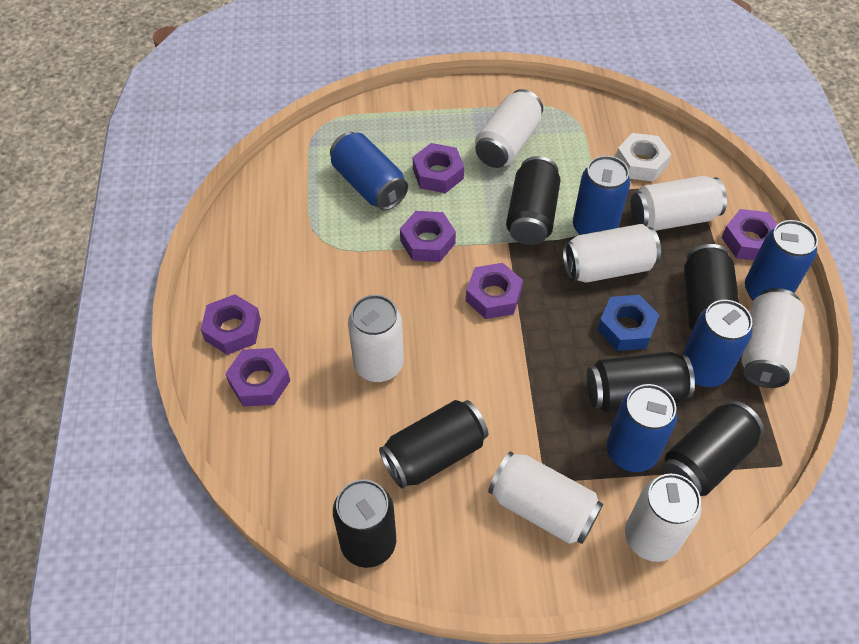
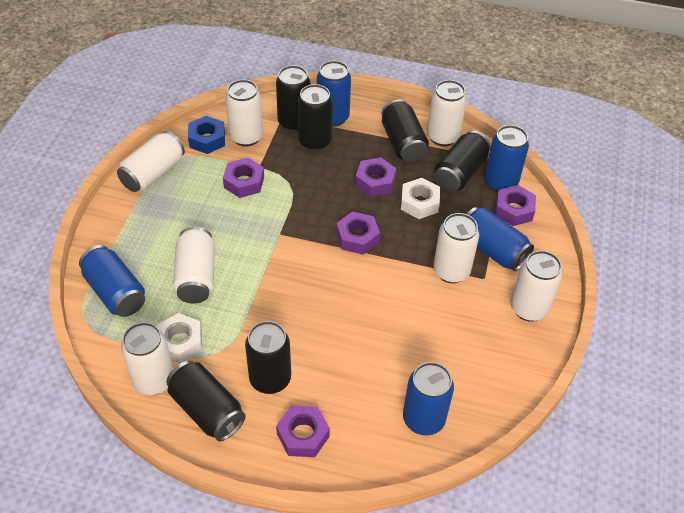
purple nut: [201,294,261,355] [225,348,290,407] [400,211,456,262] [413,143,464,193] [466,263,523,319] [721,209,778,260] = 6 -> [223,158,264,198] [276,406,330,457] [336,211,380,255] [355,157,396,197] [495,185,536,226] = 5
white nut: [616,133,671,182] = 1 -> [157,313,202,363] [401,178,440,219] = 2

